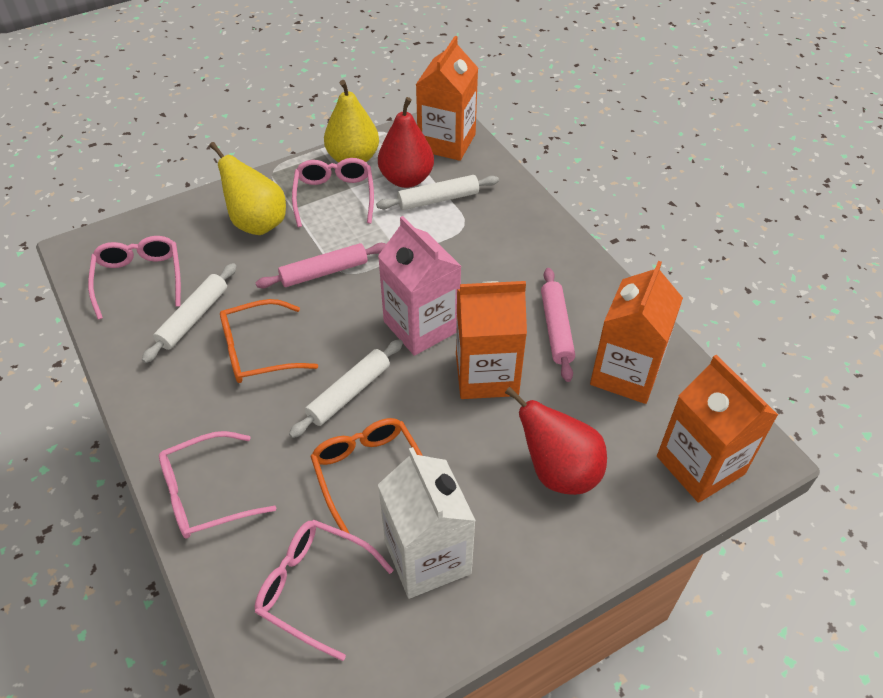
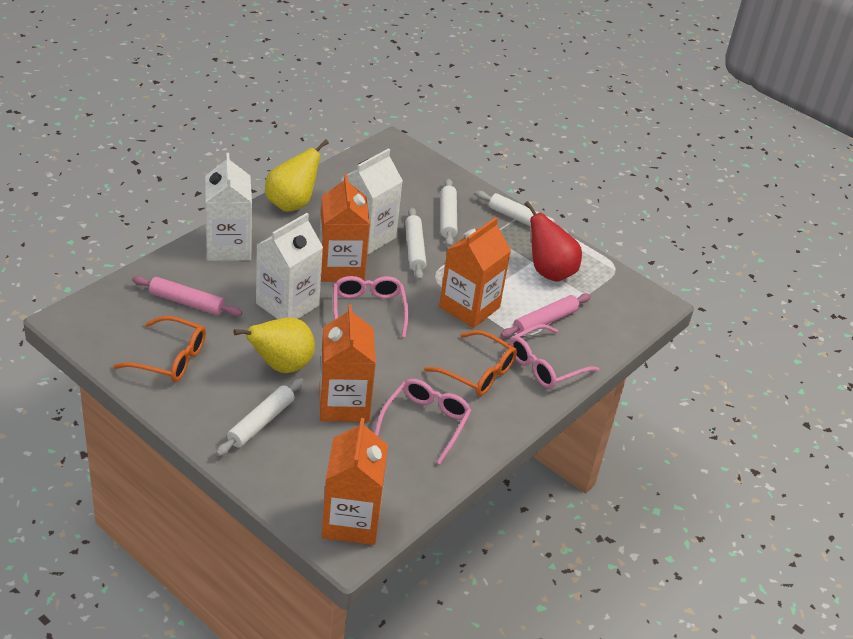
pink carton: [378,216,462,356] = 1 -> none = 0
pink glasses: [88,236,181,320] [159,431,276,538] [255,520,394,661] [292,158,374,227] = 4 -> [333,276,409,338] [374,379,472,464] [510,324,599,389] = 3
red pear: [378,97,434,188] [505,387,607,495] = 2 -> [524,201,582,282] = 1
white carton: [378,447,476,599] = 1 -> [205,153,252,261] [256,213,323,319] [341,149,403,255] = 3
white rolling pin: [142,263,237,363] [289,339,403,438] [376,175,499,210] = 3 -> [216,378,304,456] [405,207,427,281] [441,179,457,247] [475,191,569,234] = 4

